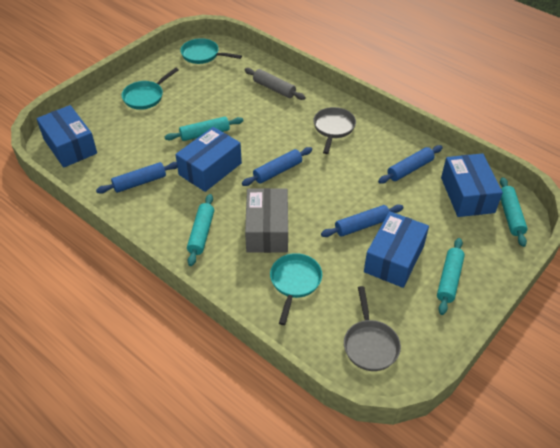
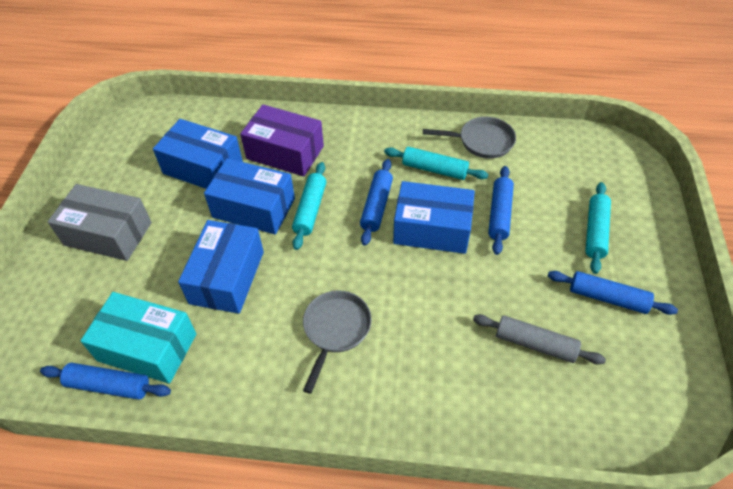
purple box: none = 0 -> [240,105,324,176] = 1
turquoise box: none = 0 -> [81,292,196,384] = 1
turquoise pan: [121,68,179,110] [180,38,242,64] [270,253,322,325] = 3 -> none = 0
turquoise rolling pin: [165,117,243,141] [187,194,214,266] [437,238,465,315] [500,177,528,247] = 4 -> [292,162,326,250] [384,147,489,180] [585,182,611,274] = 3

